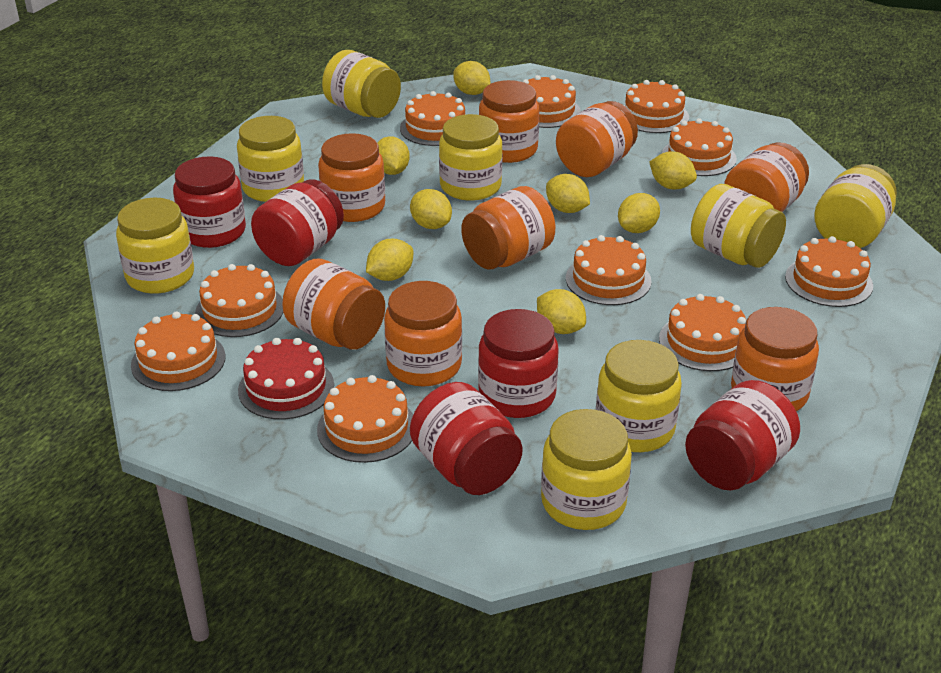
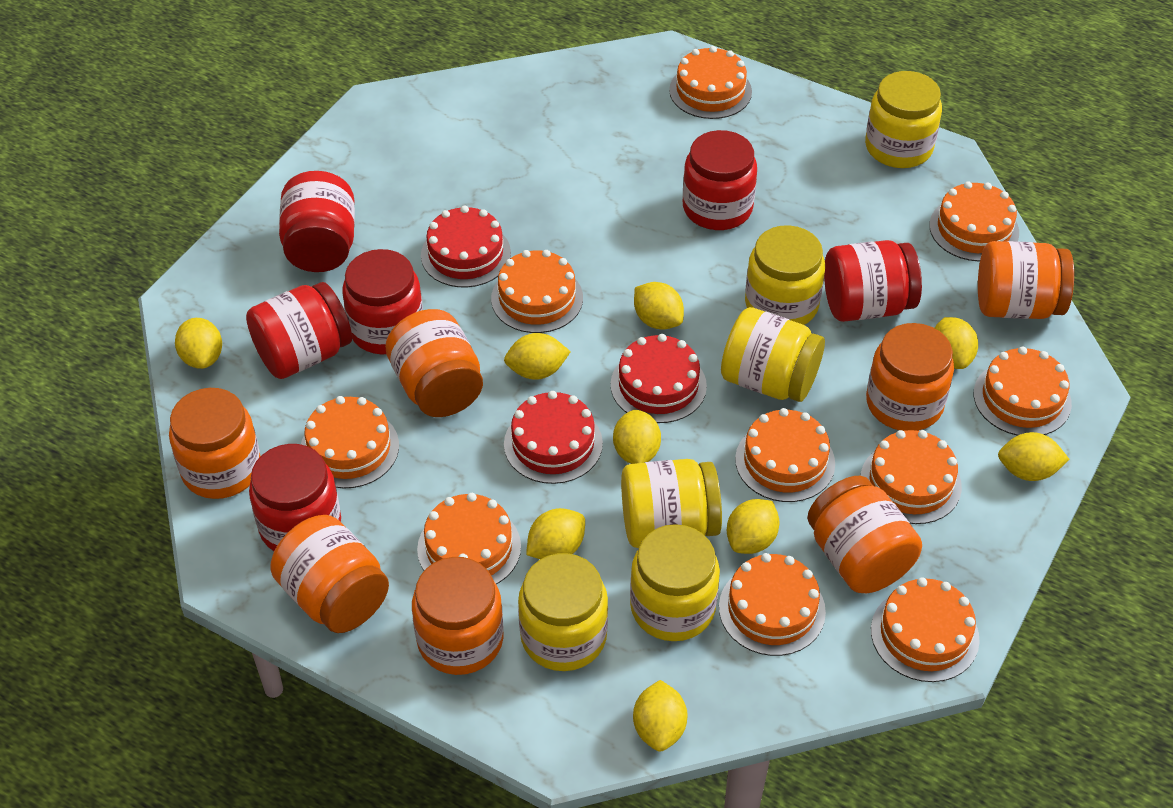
orange jar: [282,259,385,350] [318,133,385,222] [384,281,462,387] [461,186,555,269] [479,80,539,163] [556,101,638,177] [724,142,809,212] [731,307,819,411] = 8 -> [169,388,261,499] [270,515,389,633] [385,309,483,417] [412,557,504,675] [807,476,922,593] [866,323,954,431] [978,241,1074,319] = 7
red cake: [238,338,334,420] = 1 -> [421,206,511,287] [504,391,603,484] [611,334,707,423] = 3
red jar: [173,156,246,248] [251,179,344,266] [410,382,523,495] [478,309,559,418] [685,380,800,491] = 5 -> [246,282,352,379] [249,444,341,551] [279,171,355,272] [342,249,423,354] [683,130,757,230] [824,240,922,322] = 6
yellow jar: [116,198,194,294] [237,116,304,202] [322,50,401,118] [439,114,502,201] [541,409,632,530] [596,340,682,452] [691,184,786,268] [814,164,897,248] = 8 -> [518,553,608,671] [621,459,722,548] [630,524,720,641] [721,307,825,402] [745,225,825,325] [865,71,942,168] = 6
yellow lemon: [366,239,413,281] [377,136,410,175] [410,189,452,229] [453,61,491,95] [537,289,586,334] [546,174,590,213] [618,193,660,233] [649,152,697,189] = 8 -> [175,318,222,369] [504,333,571,380] [526,508,585,559] [613,410,661,464] [633,680,688,751] [634,282,684,330] [727,499,780,554] [935,317,978,369] [998,432,1069,481] = 9

